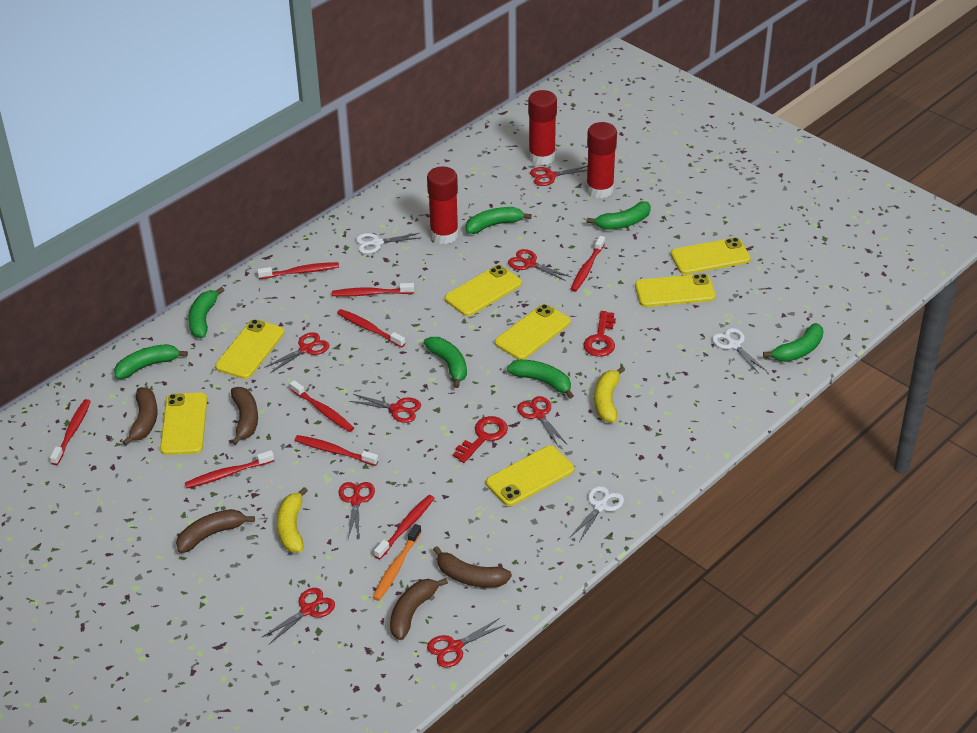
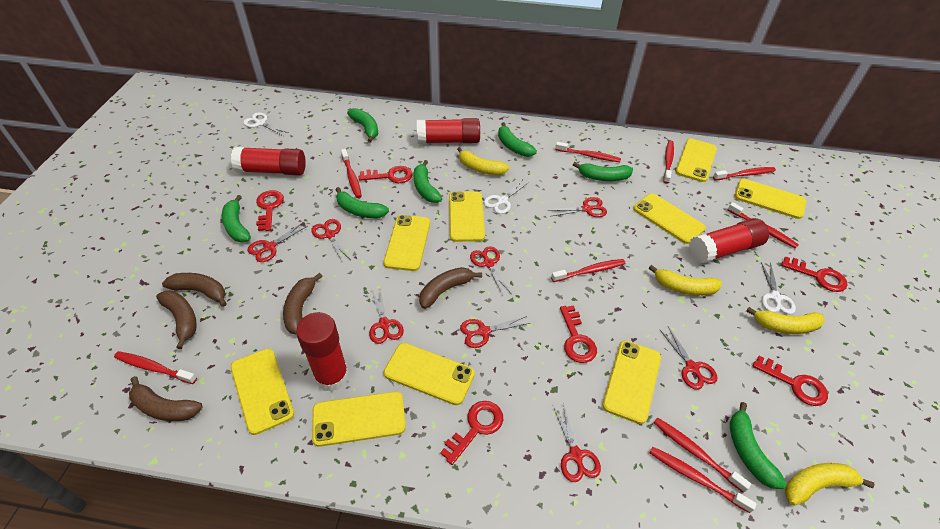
orange toothbrush: [373,524,421,601] = 1 -> none = 0
red glue stick: [427,166,459,244] [528,90,557,165] [586,122,617,198] = 3 -> [231,147,306,175] [296,312,349,392] [417,118,480,144] [689,218,769,264] = 4
red key: [453,416,508,463] [583,311,616,357] = 2 -> [256,190,284,231] [359,166,413,183] [440,401,503,465] [560,305,597,363] [753,356,828,406] [781,256,848,292] = 6
yellow banana: [277,487,308,552] [594,366,625,423] = 2 -> [457,147,509,175] [649,265,722,296] [746,307,825,334] [785,463,874,505] = 4
yellow phone: [160,393,207,455] [215,319,284,379] [445,265,522,316] [486,446,574,506] [495,304,571,360] [635,274,715,307] [671,238,751,274] = 7 -> [230,348,294,435] [312,391,406,447] [383,215,430,271] [384,343,475,405] [449,191,485,242] [602,341,661,424] [633,193,706,244] [675,139,717,182] [734,179,806,219] = 9

